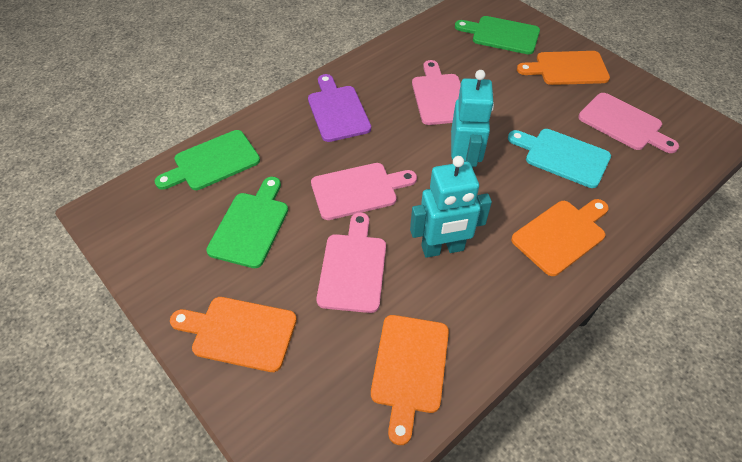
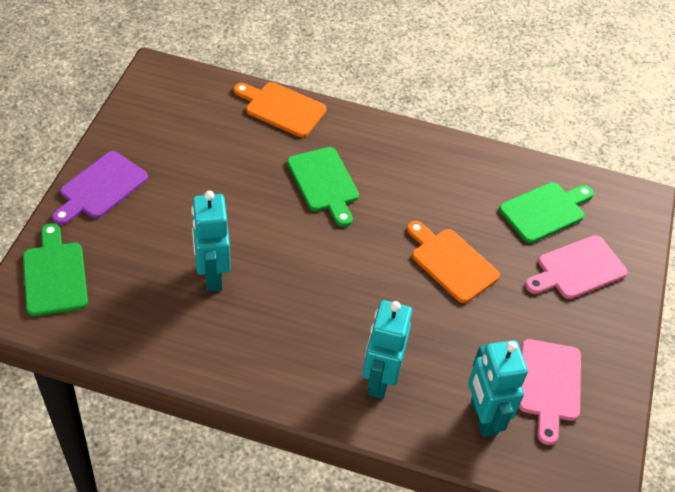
orange cutting board: [170,297,297,372] [371,315,449,445] [511,199,609,276] [517,51,610,85] = 4 -> [234,82,326,137] [407,221,500,303] = 2
pink cutting board: [311,163,417,220] [317,212,386,313] [412,60,461,125] [578,93,679,153] = 4 -> [519,339,581,445] [525,235,627,299] = 2
turquoise cutting board: [508,129,611,188] = 1 -> none = 0
turquoise robot: [410,156,492,258] [451,70,494,168] = 2 -> [191,191,230,291] [362,300,412,399] [468,340,528,437] = 3

